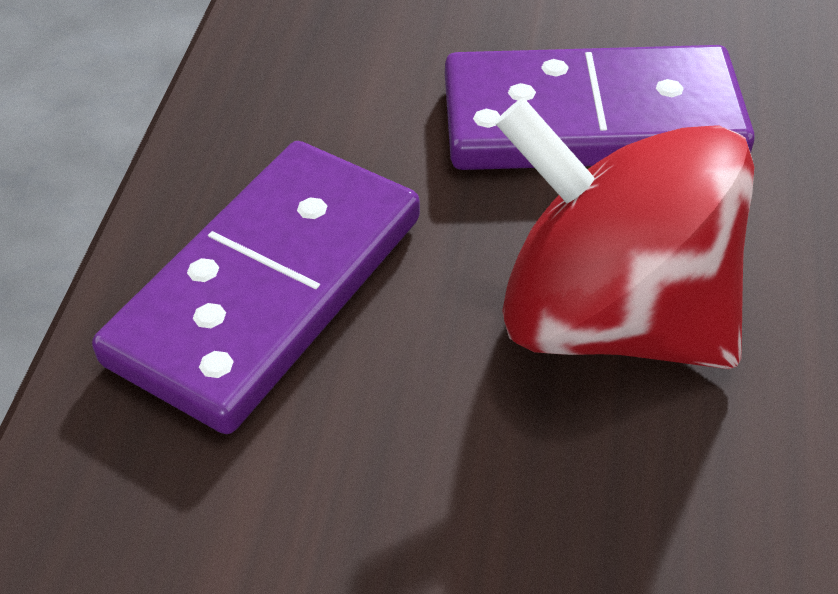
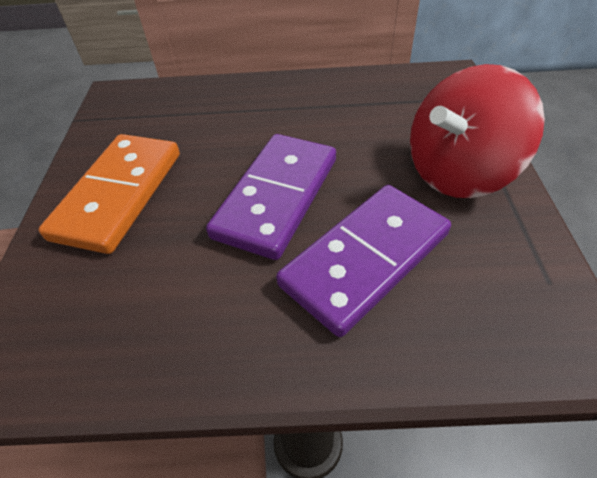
orange domino: none = 0 -> [39,134,180,254] = 1

